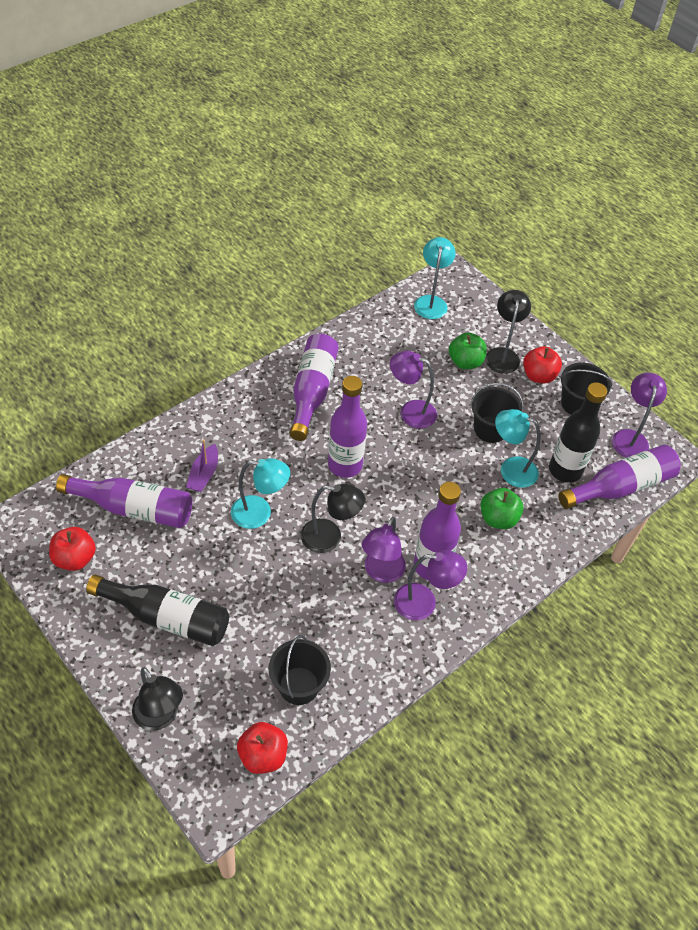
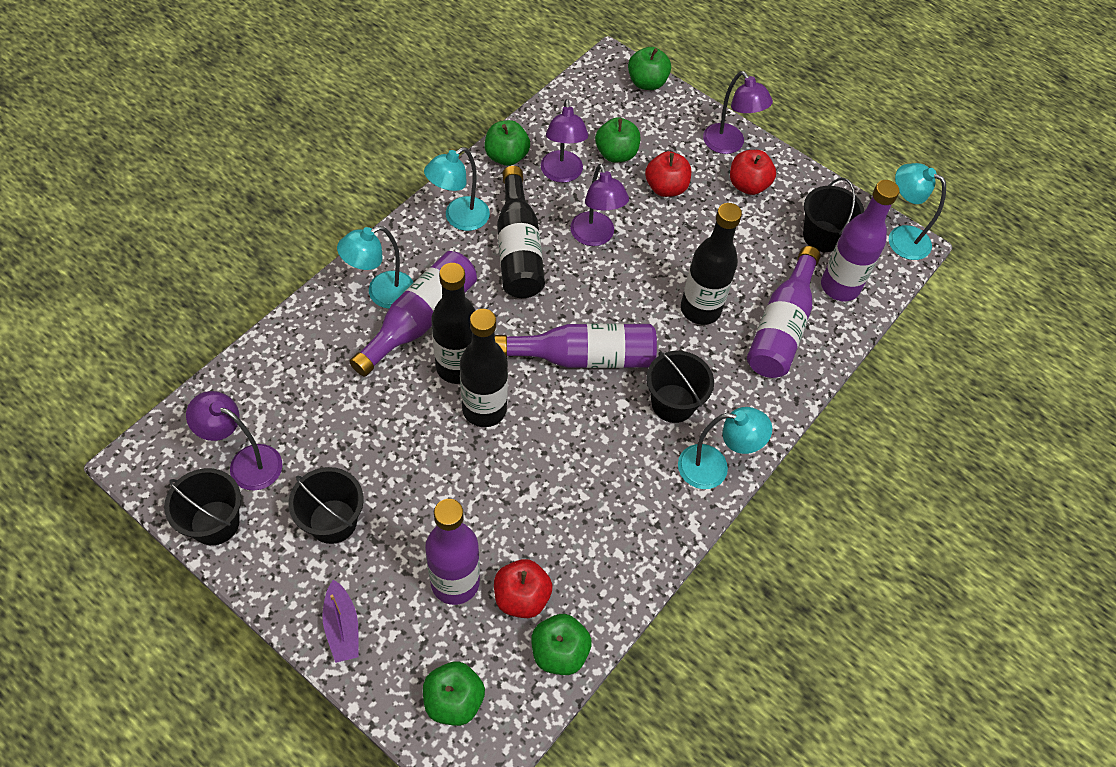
black bottle: [86,574,229,646] [549,382,607,483] = 2 -> [431,263,476,384] [460,309,508,427] [497,166,545,298] [681,203,742,325] = 4
black bucket: [268,635,331,705] [471,383,524,443] [560,362,612,415] = 3 -> [164,468,241,545] [288,467,364,544] [646,351,714,423] [803,178,864,252] = 4
black lamp: [132,667,183,731] [301,484,365,553] [485,290,531,374] = 3 -> none = 0
green apple: [449,332,487,369] [480,488,523,529] = 2 -> [423,661,485,726] [485,120,530,166] [531,614,591,675] [595,117,640,163] [628,47,671,90] = 5
turquoise lamp: [231,458,290,529] [414,237,456,319] [495,409,540,488] = 3 -> [337,226,414,309] [424,147,490,231] [678,407,772,489] [889,163,946,260] = 4

